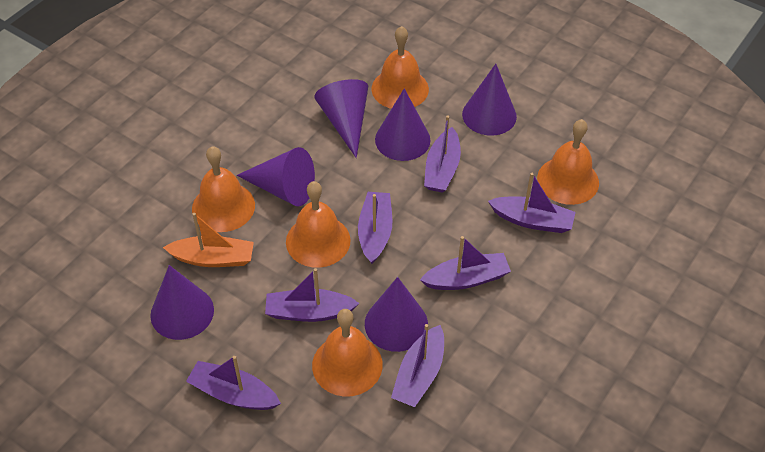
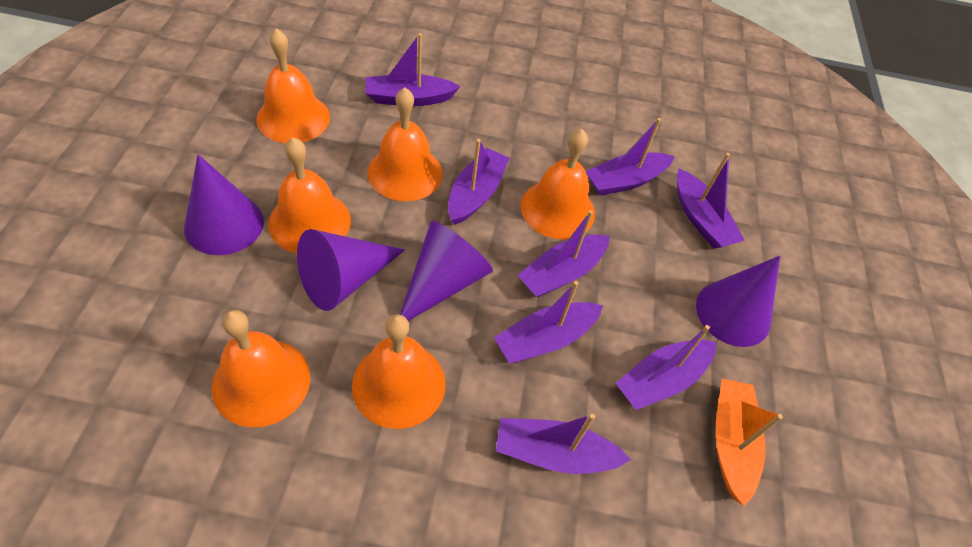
orange bell: [192,146,255,232] [286,181,350,268] [312,309,383,396] [371,26,429,109] [537,119,599,205] = 5 -> [211,310,310,427] [256,28,330,143] [268,137,351,253] [352,314,446,429] [368,87,443,201] [521,129,595,239] = 6
purple boat: [186,356,281,410] [265,268,360,322] [358,192,392,264] [391,324,444,407] [420,236,511,290] [424,115,461,193] [488,173,576,233] = 7 -> [366,33,460,106] [448,139,510,225] [494,281,603,364] [496,414,631,474] [517,210,610,298] [586,118,675,196] [616,325,717,410] [677,153,745,249] = 8
purple cone: [150,265,214,340] [237,147,315,206] [314,79,368,158] [365,277,428,352] [375,88,431,161] [462,64,517,136] = 6 -> [184,154,264,255] [297,229,405,311] [400,221,493,321] [696,256,780,347] = 4

